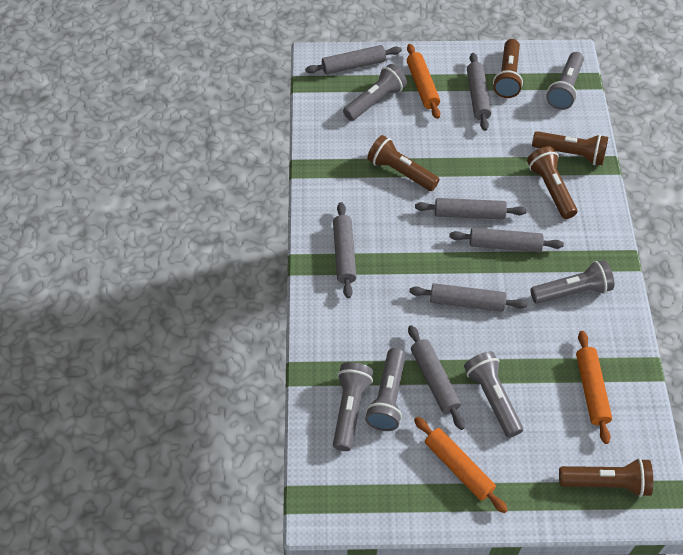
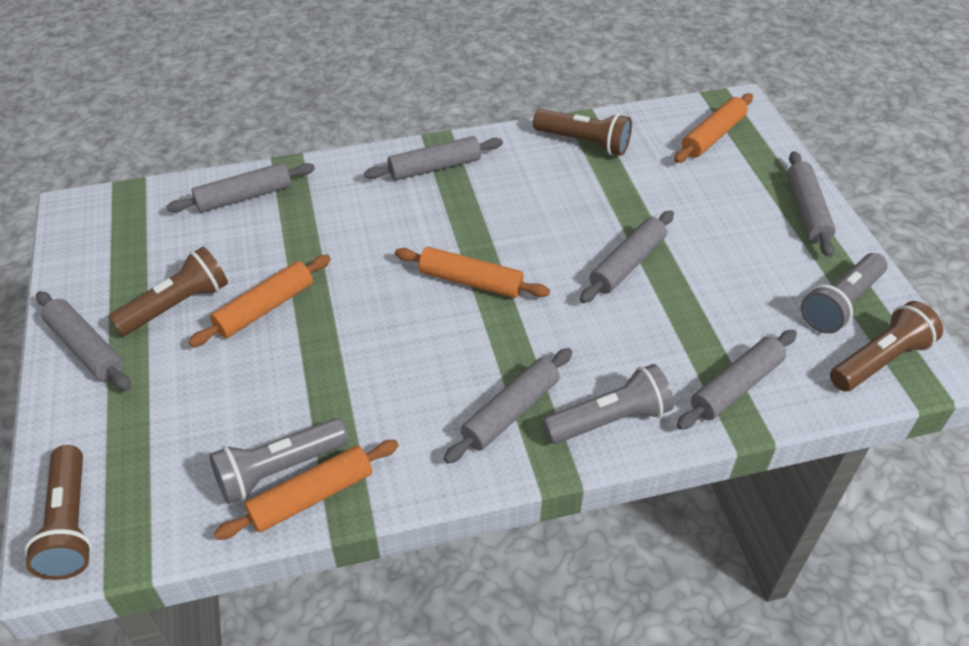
brown flashlight: [367,135,440,191] [493,39,523,98] [527,146,577,219] [532,131,608,165] [559,458,653,497] = 5 -> [25,445,92,580] [109,247,228,336] [533,109,632,156] [830,301,943,391] = 4
grey flashlight: [333,362,373,451] [343,64,407,121] [365,348,406,431] [464,351,523,438] [530,260,614,304] [546,52,584,110] = 6 -> [209,418,349,504] [542,364,674,444] [801,253,887,334] = 3
orange rolling pin: [407,44,440,119] [414,417,508,513] [576,331,612,444] = 3 -> [189,255,331,347] [214,440,399,540] [395,247,550,298] [674,93,753,163] = 4

